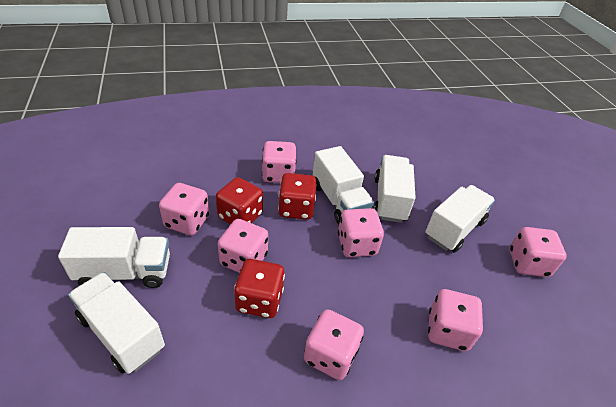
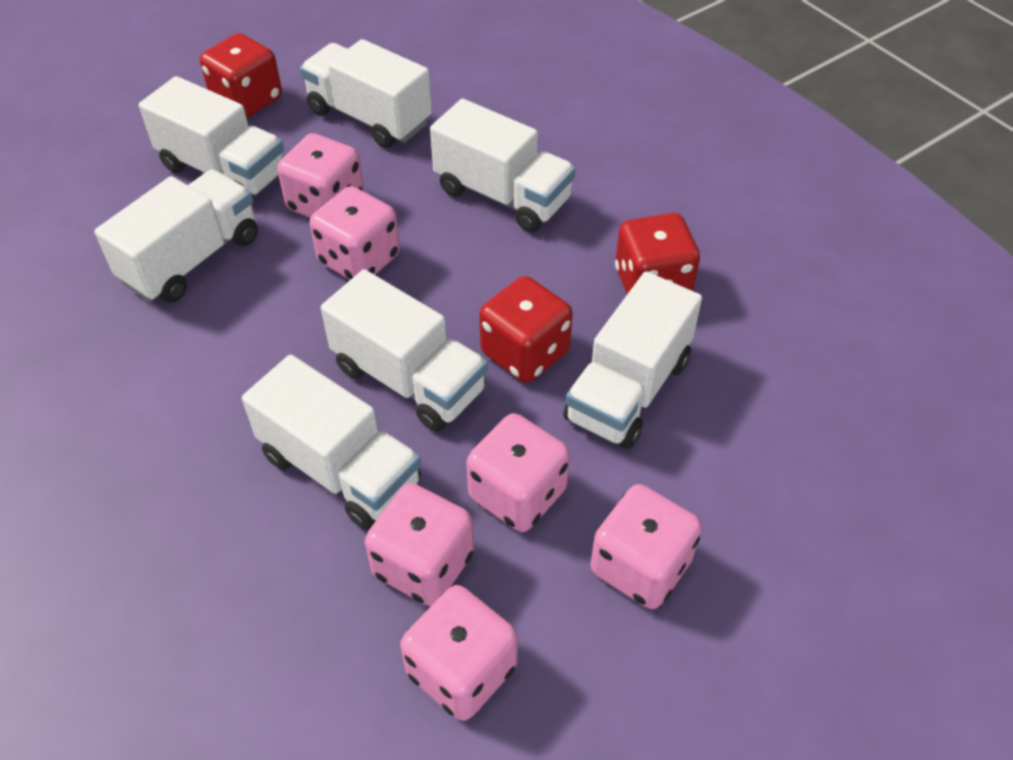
pink dice: [159,183,210,235] [218,219,268,273] [262,141,296,183] [304,309,364,380] [338,208,384,257] [428,289,483,351] [510,227,567,277] = 7 -> [277,133,364,218] [310,186,400,280] [365,483,474,606] [400,585,518,721] [466,413,570,532] [591,484,702,609] = 6
white truck: [58,227,170,288] [68,272,165,374] [313,146,374,224] [373,155,416,223] [425,185,495,253] = 5 -> [94,169,258,303] [139,76,284,196] [242,355,421,530] [300,39,432,148] [321,269,488,432] [430,99,576,232] [563,272,702,449] = 7

